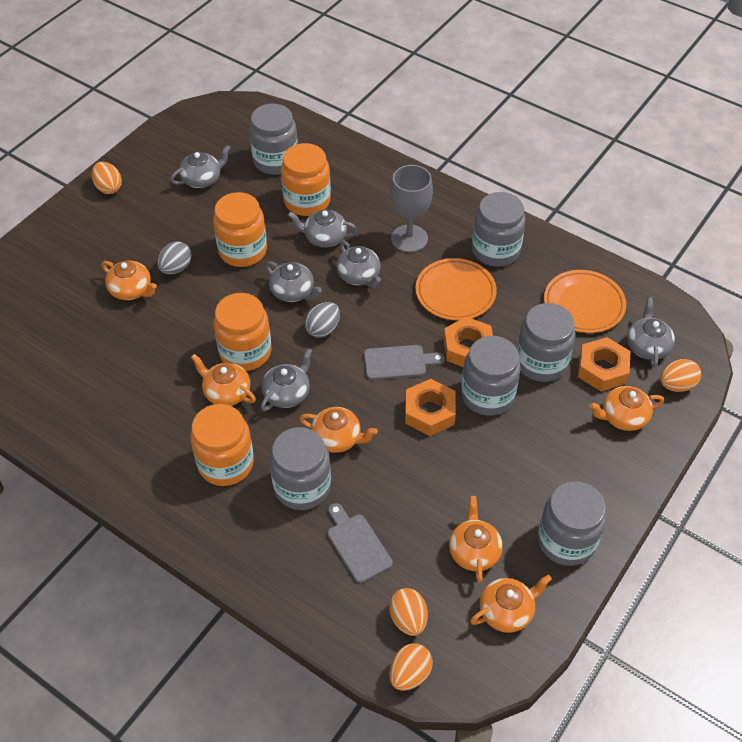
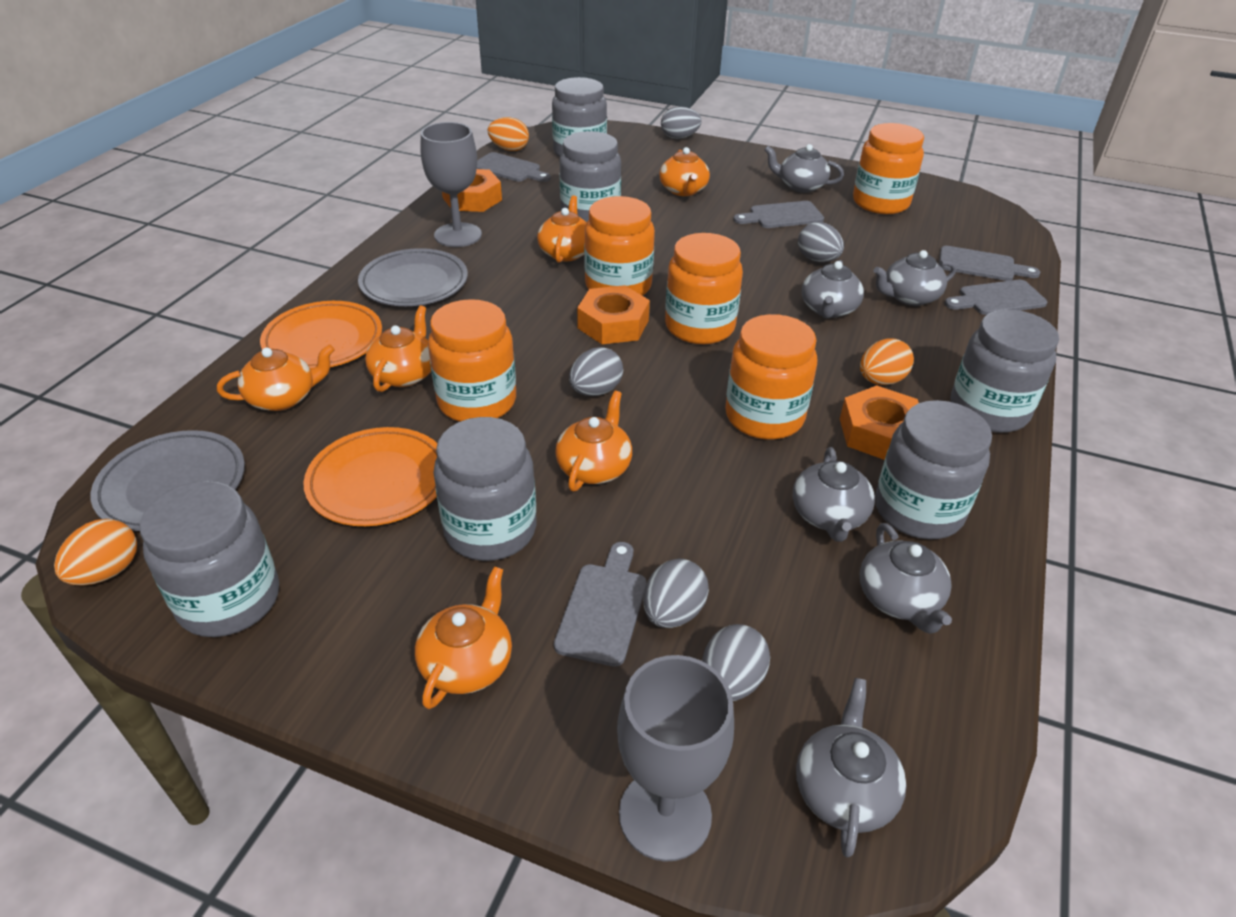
grey cutting board: [328,503,393,583] [364,345,445,380] = 2 -> [477,152,551,182] [554,542,646,667] [734,201,824,228] [939,246,1040,281] [944,280,1047,315] = 5
grey egg: [157,241,192,274] [304,302,340,338] = 2 -> [569,347,623,396] [643,559,709,628] [661,106,702,139] [702,624,770,701] [798,222,844,262] = 5
grey goblet: [390,165,433,252] = 1 -> [421,122,482,247] [617,655,734,862] = 2
grey plate: none = 0 -> [90,430,245,531] [358,248,468,306] = 2
orange egg: [92,162,122,194] [389,588,428,636] [389,643,433,691] [660,359,701,392] = 4 -> [54,519,137,586] [488,117,529,151] [860,338,914,385] = 3
orange jar: [190,404,254,486] [213,192,267,267] [214,293,271,371] [281,143,331,216] = 4 -> [428,299,516,422] [584,196,655,296] [665,233,743,344] [725,314,817,440] [853,123,924,214] = 5

